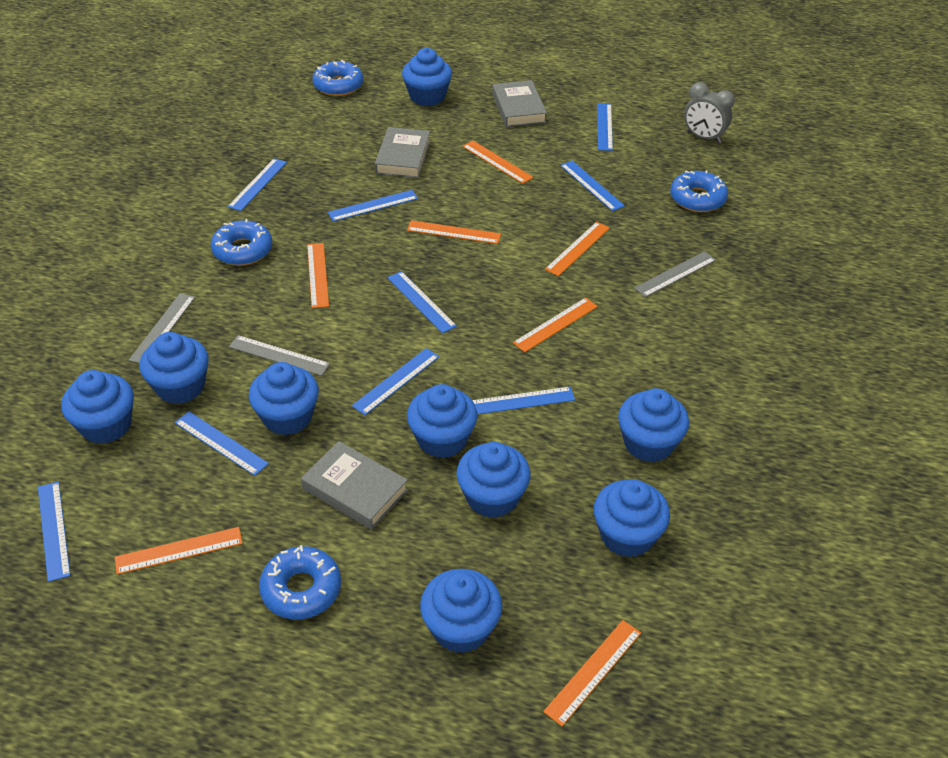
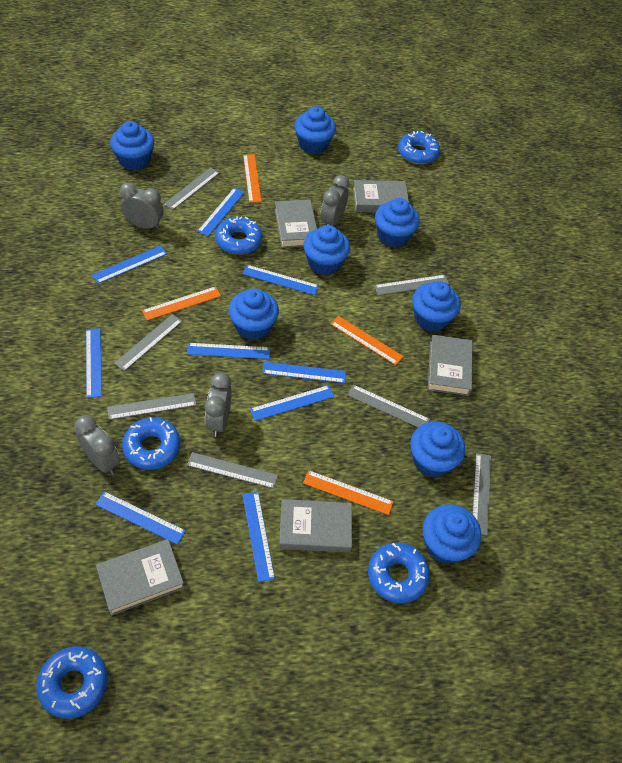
blue cupcake: [61,370,134,444] [140,332,209,404] [249,362,319,435] [402,48,452,106] [407,384,477,458] [420,569,502,653] [456,442,531,518] [594,480,670,558] [618,388,689,462] = 9 -> [110,121,154,170] [229,288,279,340] [295,106,336,154] [303,225,350,275] [375,198,420,247] [410,422,465,477] [412,281,461,332] [423,505,481,564] = 8
blue donut: [211,219,272,266] [259,545,341,620] [312,60,363,96] [670,170,728,212] = 4 -> [36,646,108,719] [122,417,180,470] [215,216,263,255] [368,543,430,603] [398,131,440,164] = 5
grey book: [301,441,408,529] [375,127,430,178] [492,80,547,127] = 3 -> [96,539,185,616] [275,199,317,248] [279,499,352,553] [353,180,409,213] [428,335,473,396] = 5
grey clock: [684,82,735,143] = 1 -> [74,415,120,475] [120,182,163,230] [205,372,232,437] [320,175,350,226] = 4
grey ruler: [129,293,195,364] [229,335,330,376] [634,251,716,297] = 3 -> [107,393,196,420] [114,314,182,371] [164,167,219,210] [187,452,278,489] [348,385,430,428] [374,275,449,295] [472,453,491,536] = 7
orange ruler: [115,527,243,574] [307,243,329,308] [407,220,501,244] [462,140,533,184] [513,297,598,352] [543,620,641,726] [545,222,610,276] = 7 -> [142,286,221,320] [243,154,261,203] [303,470,394,515] [331,316,404,365] = 4

